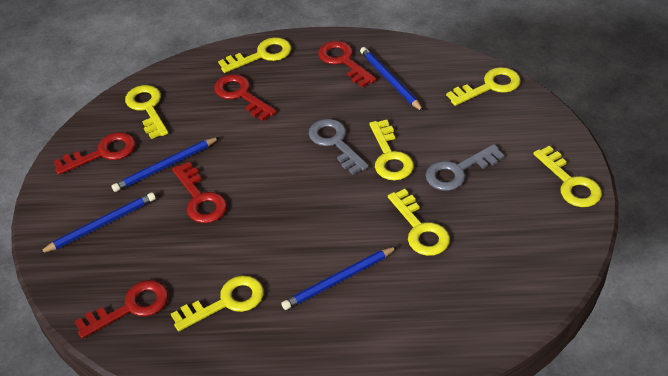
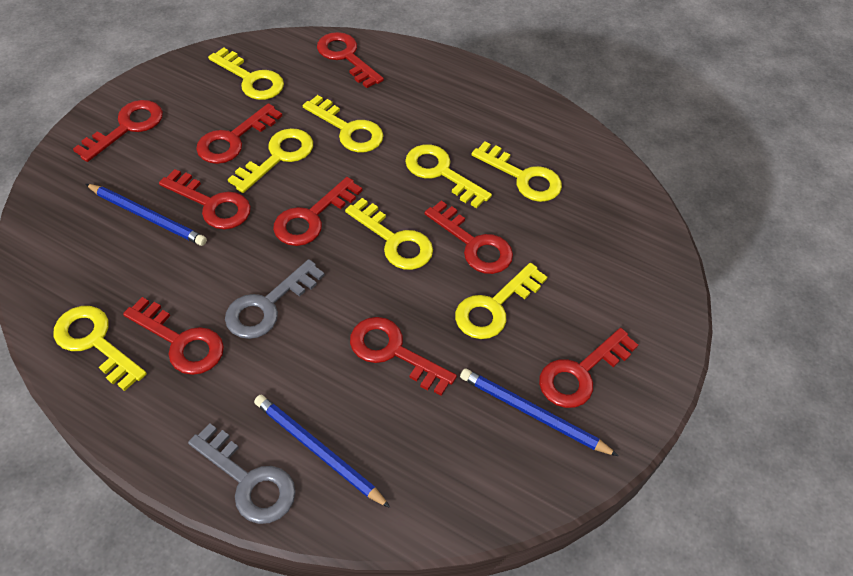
blue pencil: [38,192,156,254] [112,137,220,192] [281,246,398,310] [360,47,424,112] = 4 -> [86,184,207,246] [254,395,391,508] [460,368,618,456] = 3
red key: [53,132,136,175] [74,280,168,339] [172,162,227,223] [214,74,277,121] [318,41,377,87] = 5 -> [73,100,163,162] [123,297,224,375] [159,169,251,230] [196,103,282,164] [273,177,363,246] [317,32,384,88] [350,317,457,396] [424,201,513,274] [539,328,638,408] = 9
yellow key: [125,85,168,139] [171,275,264,331] [218,37,291,73] [369,120,414,180] [388,189,450,256] [446,67,521,106] [533,146,602,207] = 7 -> [53,306,147,391] [208,47,284,100] [228,128,313,193] [303,95,384,153] [345,198,433,270] [405,144,492,208] [455,263,547,339] [471,141,562,202] = 8

